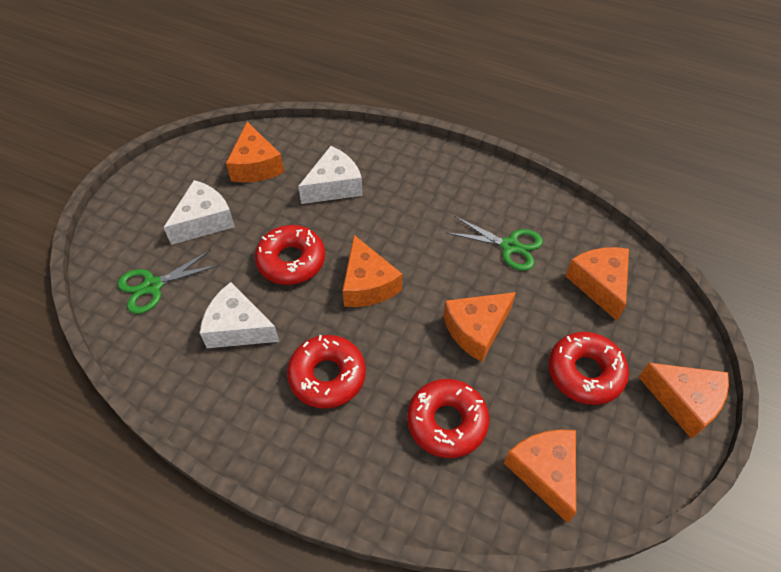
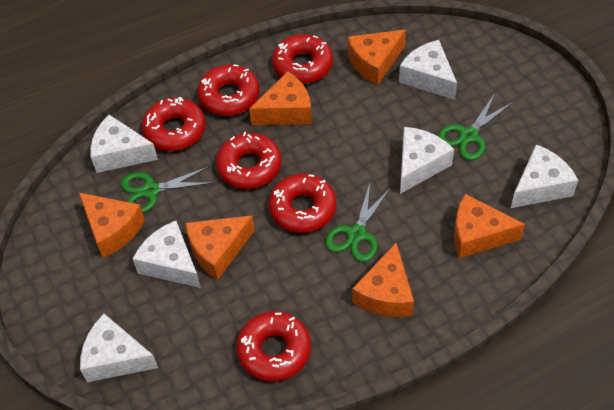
green scissors: [117,250,220,314] [447,216,543,271] = 2 -> [121,167,214,213] [325,183,391,262] [438,95,513,160] = 3
red donut: [255,225,325,285] [287,335,366,409] [407,379,489,458] [548,332,629,405] = 4 -> [142,97,206,151] [197,64,260,116] [216,132,282,189] [236,311,311,382] [269,173,336,233] [272,34,333,84] = 6
white cheese: [163,180,235,245] [200,282,279,348] [298,146,363,204] = 3 -> [80,314,158,382] [90,115,158,173] [133,221,201,288] [399,40,457,100] [400,127,454,194] [511,144,578,208] = 6

